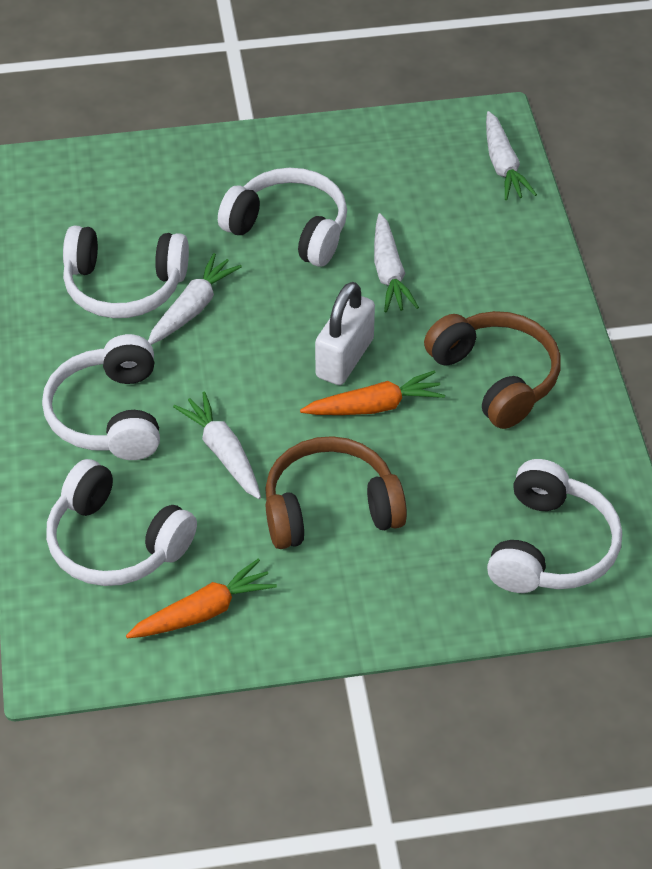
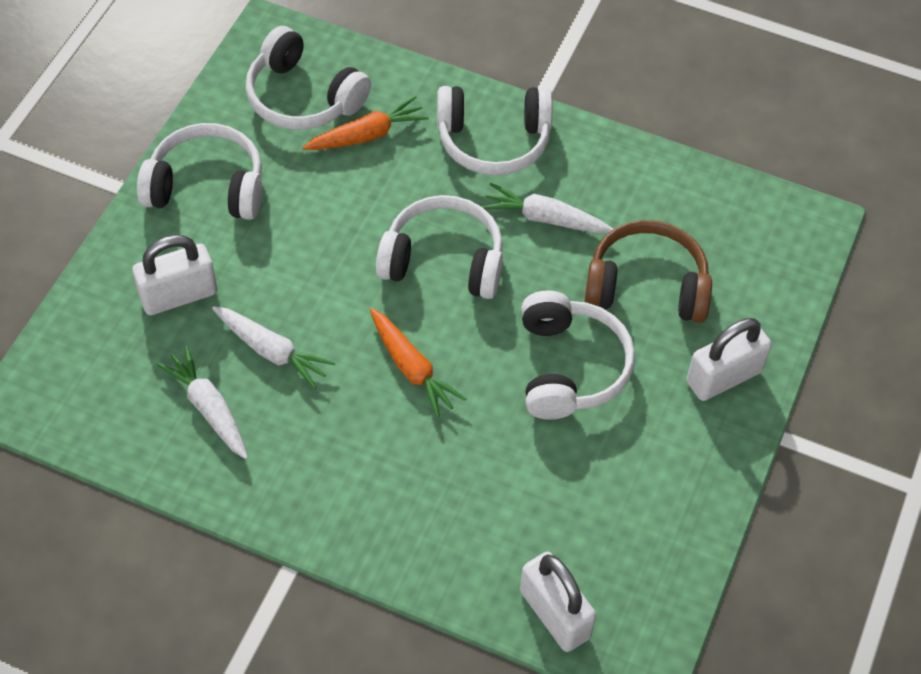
brown headphones: [265,436,407,549] [424,311,561,429] = 2 -> [585,220,712,323] = 1
white carrot: [148,253,242,345] [173,392,261,499] [374,213,419,312] [486,111,537,200] = 4 -> [156,346,248,459] [212,306,335,389] [482,183,613,233] = 3
white padlock: [315,282,375,385] = 1 -> [132,235,217,315] [520,552,596,652] [687,318,772,401] = 3

